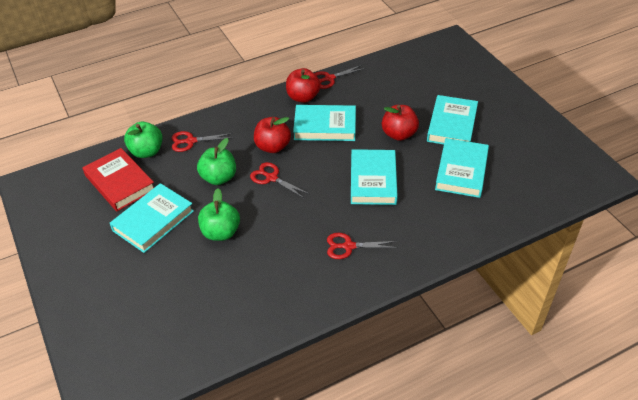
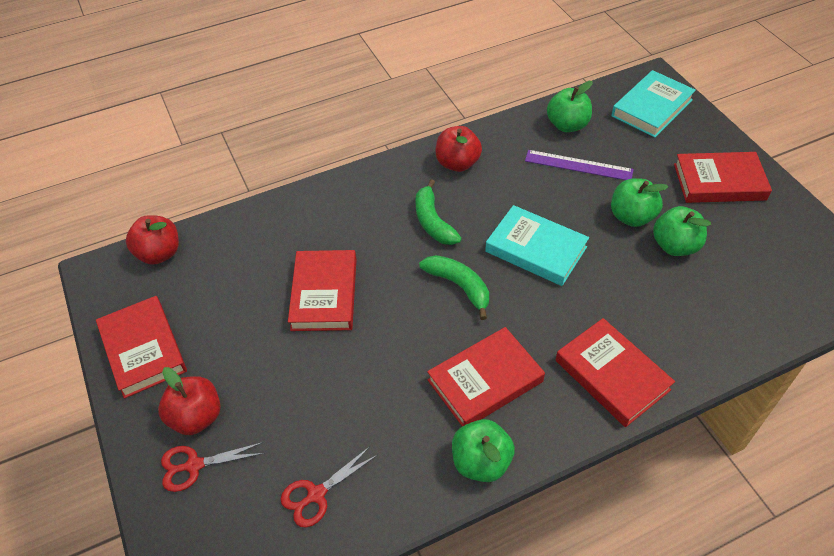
green apple: [124,122,163,158] [197,138,236,185] [198,188,240,241] = 3 -> [452,419,515,482] [547,81,593,132] [611,178,668,227] [653,206,711,256] = 4
green banana: none = 0 -> [415,179,462,245] [419,255,489,320] = 2
purple ruler: none = 0 -> [525,150,634,180] = 1
red book: [82,148,154,211] = 1 -> [96,296,187,399] [288,250,356,331] [427,327,545,427] [556,318,675,427] [674,152,772,203] = 5
red scissors: [171,131,233,152] [250,162,309,198] [314,65,365,89] [327,233,398,259] = 4 -> [161,442,265,492] [280,446,377,527] = 2
turquoise book: [110,183,194,253] [293,105,356,141] [351,149,398,205] [427,95,478,145] [435,138,489,198] = 5 -> [485,205,589,286] [611,70,696,138] = 2

